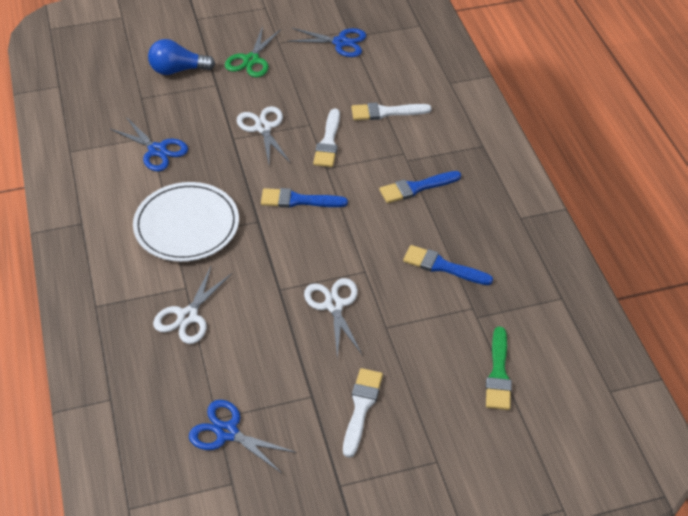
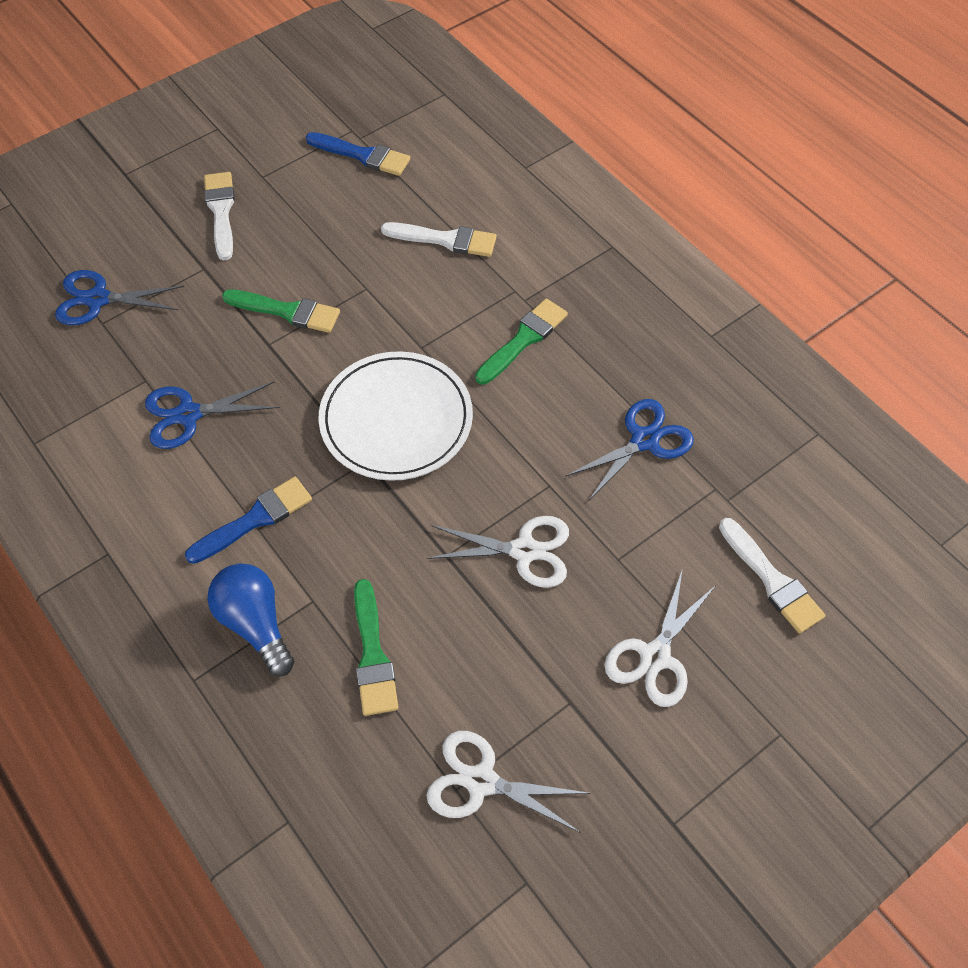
blue brush: [261,188,348,208] [379,171,461,203] [403,245,493,285] = 3 -> [185,477,312,564] [306,132,410,176] = 2
green brush: [486,327,512,410] = 1 -> [222,289,340,333] [354,579,399,716] [475,299,568,385] = 3
green scissors: [225,26,281,77] = 1 -> none = 0

